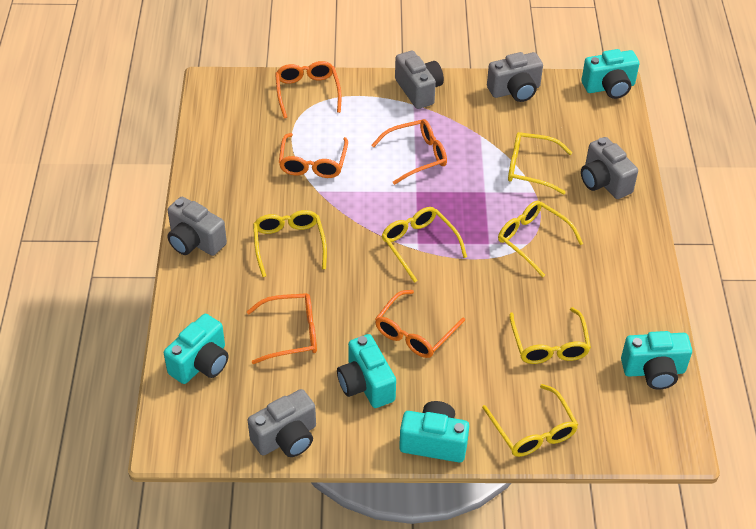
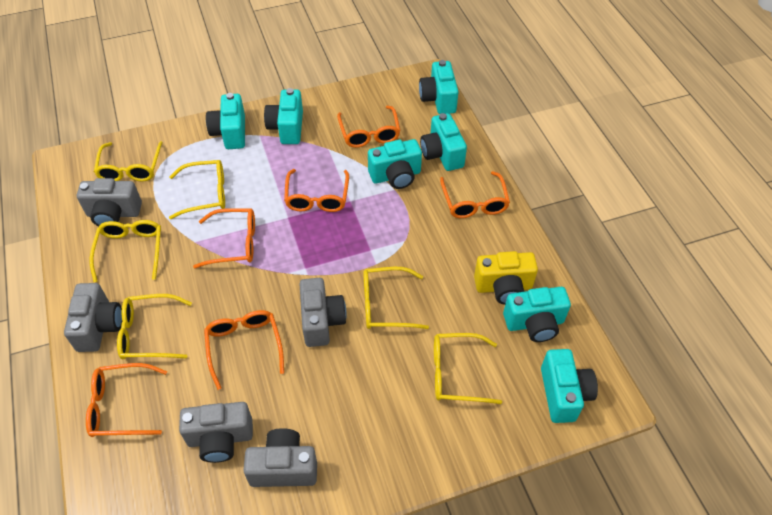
orange glasses: [247,293,317,364] [275,61,342,119] [279,133,348,178] [372,119,447,185] [375,290,465,358] = 5 -> [86,363,167,437] [193,208,255,268] [204,310,284,390] [284,169,349,212] [337,106,400,148] [440,171,510,218] = 6
turquoise camera: [164,314,228,384] [337,334,396,408] [399,401,469,463] [582,49,640,99] [621,331,692,389] = 5 -> [206,93,245,149] [264,88,303,144] [368,139,422,189] [419,60,459,114] [420,113,467,171] [503,287,571,342] [541,349,598,423] = 7
yellow camera: none = 0 -> [474,251,538,305] = 1

